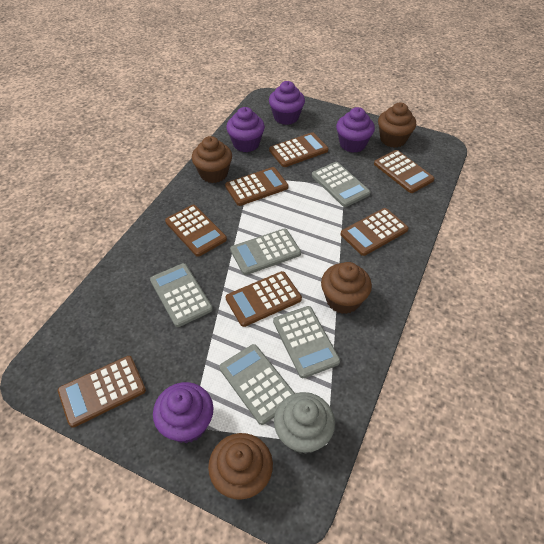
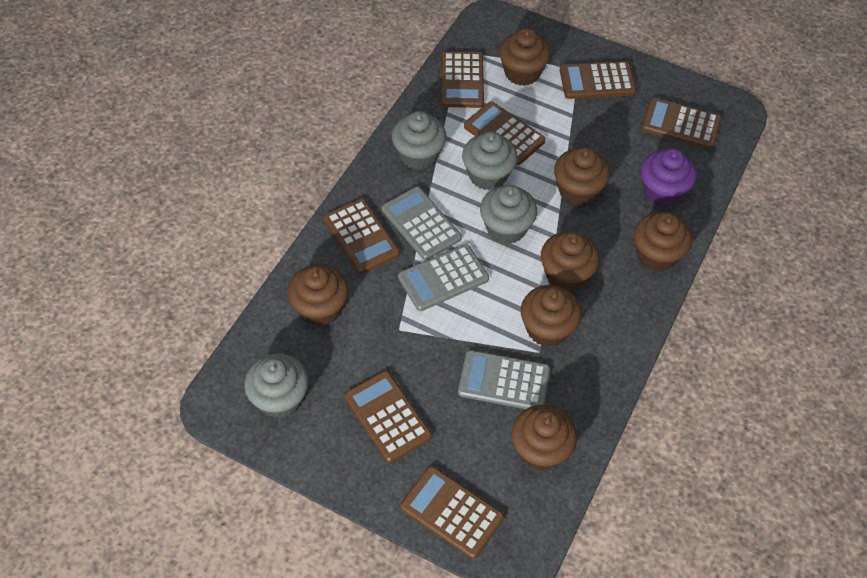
brown cupcake: [192,136,232,183] [208,433,273,500] [321,262,372,314] [378,102,416,148] = 4 -> [288,264,349,326] [499,28,551,86] [512,405,577,471] [521,285,582,347] [541,231,600,291] [554,147,610,206] [634,212,692,272] = 7
grey calculator: [150,263,213,327] [219,344,295,425] [230,229,301,275] [273,306,340,378] [312,162,370,207] = 5 -> [382,187,462,260] [398,244,489,311] [458,350,550,409] = 3
grey cupcake: [274,392,335,454] = 1 -> [244,354,309,418] [392,111,446,170] [462,131,518,190] [480,185,537,244] = 4
purple cupcake: [153,382,214,443] [226,107,265,152] [269,81,305,125] [336,107,375,153] = 4 -> [641,148,697,207] = 1

